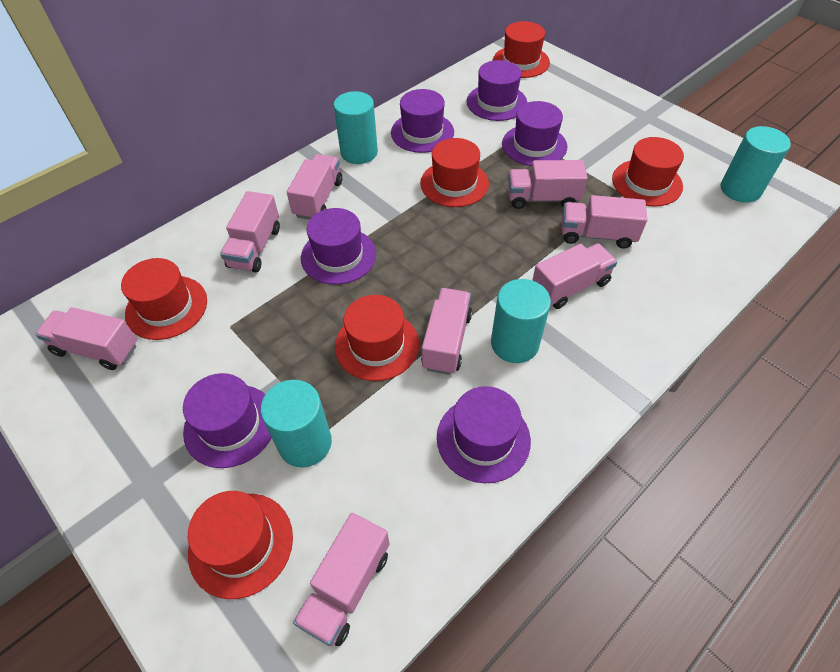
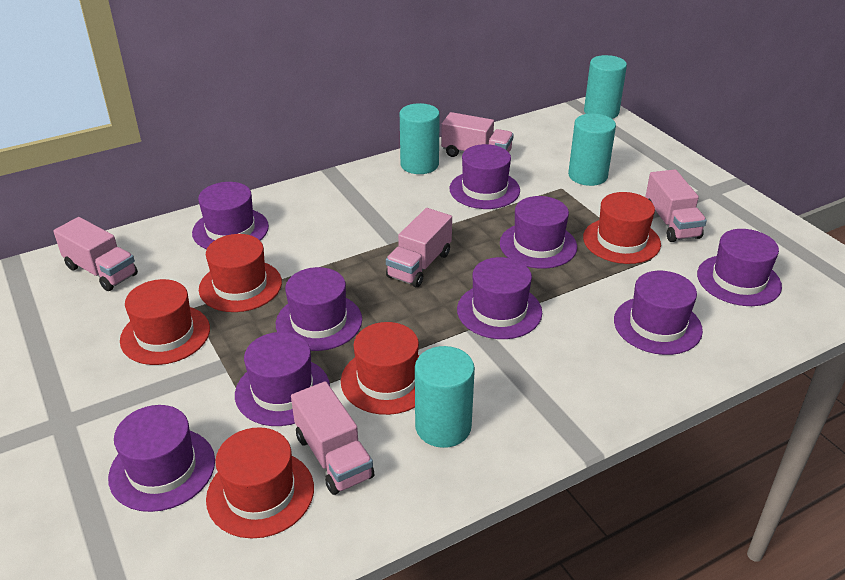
pink truck: [35,307,137,370] [220,191,280,272] [287,154,342,220] [293,513,390,646] [421,288,472,375] [508,160,588,209] [532,243,617,309] [562,195,647,249] = 8 -> [53,217,138,291] [291,381,374,495] [386,208,452,287] [441,112,514,157] [646,169,707,242] = 5
purple hat: [183,373,272,468] [301,208,376,285] [391,89,454,153] [437,386,531,483] [466,60,527,121] [502,101,568,166] = 6 -> [108,405,215,512] [192,182,269,249] [235,332,330,426] [276,267,362,351] [450,144,520,209] [457,257,542,339] [500,196,577,269] [614,271,703,355] [697,229,782,306] = 9
red hat: [121,258,207,340] [188,491,293,599] [335,295,419,381] [420,138,489,207] [493,21,550,78] [612,137,684,207] = 6 -> [120,279,210,365] [199,234,282,312] [206,427,314,538] [341,322,419,415] [583,192,661,264] = 5

